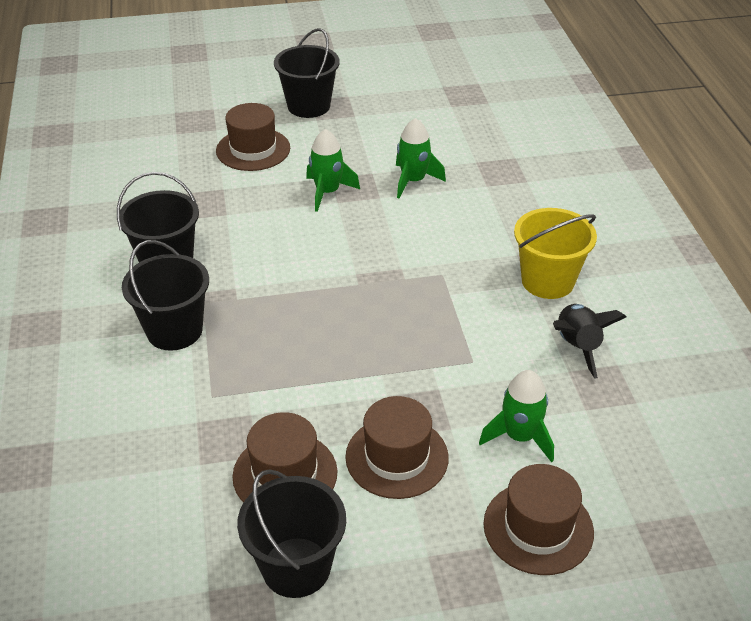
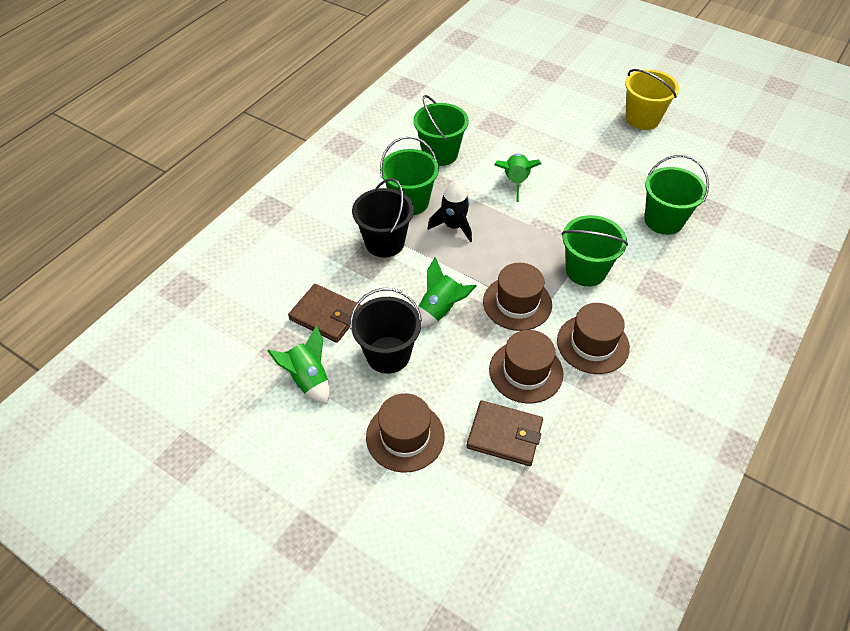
black bucket: [117,172,199,262] [122,240,209,351] [237,469,346,598] [274,28,340,118] = 4 -> [350,288,422,374] [352,178,414,257] = 2
brown wallet: none = 0 -> [288,284,362,343] [466,400,543,466] = 2
green bucket: none = 0 -> [380,136,439,215] [413,95,469,166] [562,215,628,287] [645,155,709,235] = 4

